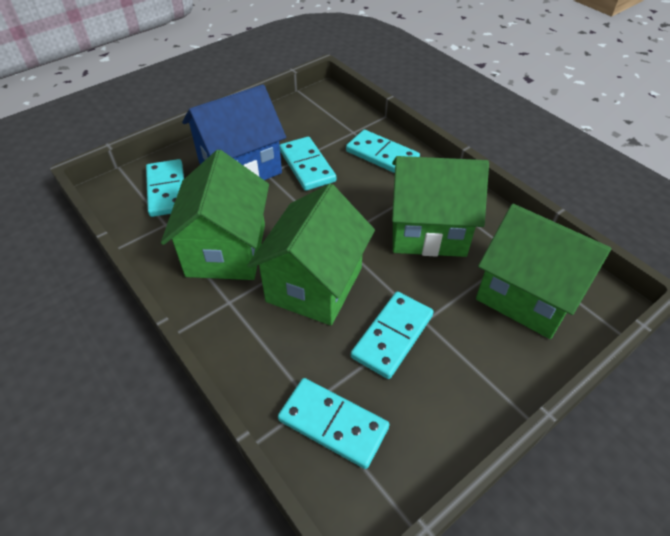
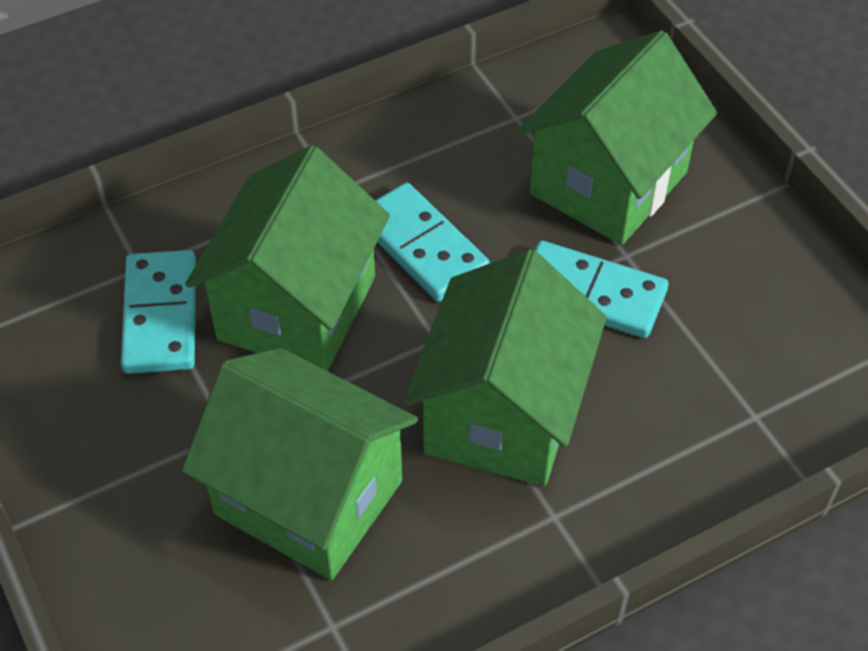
blue house: [182,84,286,180] = 1 -> none = 0
turquoise domino: [146,159,184,217] [278,378,389,469] [279,137,336,191] [346,130,420,173] [351,292,434,379] = 5 -> [121,250,196,374] [375,183,490,302] [535,240,668,338] = 3

